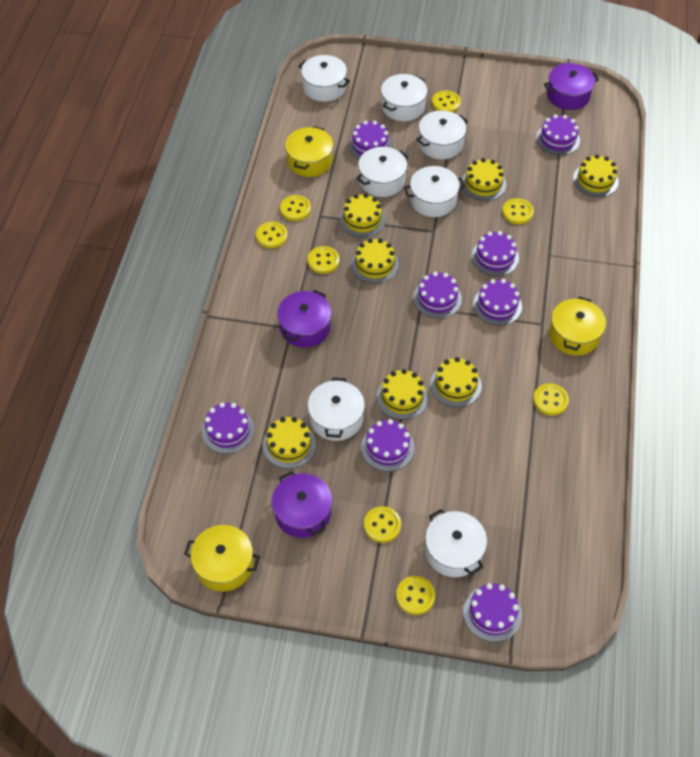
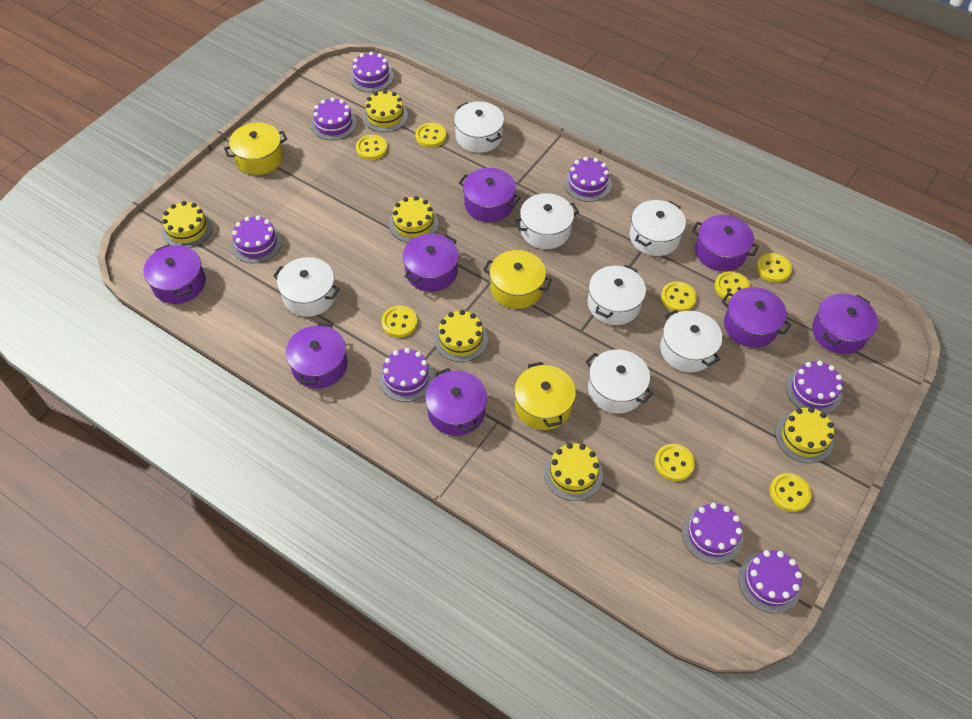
purple pot: [272,471,332,538] [277,290,331,348] [544,63,599,110] = 3 -> [143,245,206,304] [286,323,348,388] [403,234,459,292] [425,368,487,436] [459,168,521,222] [692,215,759,272] [722,287,792,348] [812,293,878,354] = 8
yellow cake: [263,417,316,469] [339,193,386,237] [351,238,399,284] [377,369,428,420] [430,357,482,407] [461,158,506,201] [573,154,619,197] = 7 -> [162,201,213,248] [363,90,408,132] [389,196,438,243] [434,310,488,362] [544,443,603,501] [776,407,834,463] = 6

